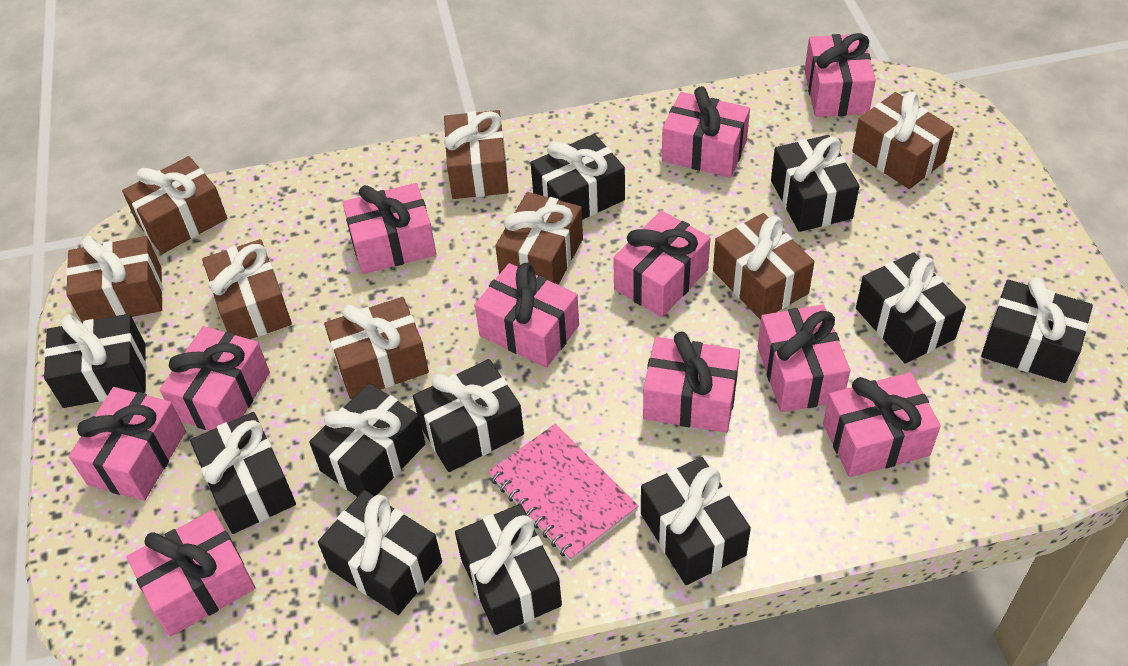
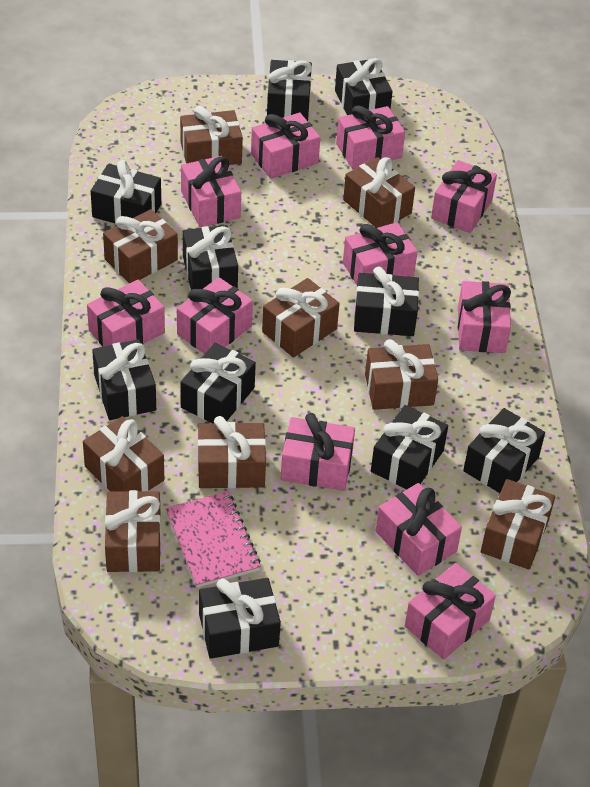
black gift: [44,314,147,408] [190,412,296,534] [309,383,425,497] [318,490,442,615] [413,359,524,472] [455,504,562,635] [531,134,625,220] [641,457,751,585] [771,135,860,232] [856,252,966,364] [981,277,1093,383] = 11 -> [91,160,161,224] [92,339,156,420] [180,343,256,423] [183,225,238,290] [199,578,281,659] [267,60,312,121] [335,58,393,115] [354,267,419,336] [371,405,448,489] [463,408,545,493] = 10
brown gift: [66,236,163,322] [122,156,227,254] [202,239,292,339] [324,297,429,399] [444,110,509,199] [495,192,583,285] [713,213,814,320] [852,92,954,189] = 8 -> [83,416,164,492] [103,209,178,283] [105,490,161,572] [180,106,243,165] [198,416,266,488] [262,278,340,358] [343,157,415,228] [365,339,438,410] [481,479,555,570] = 9

